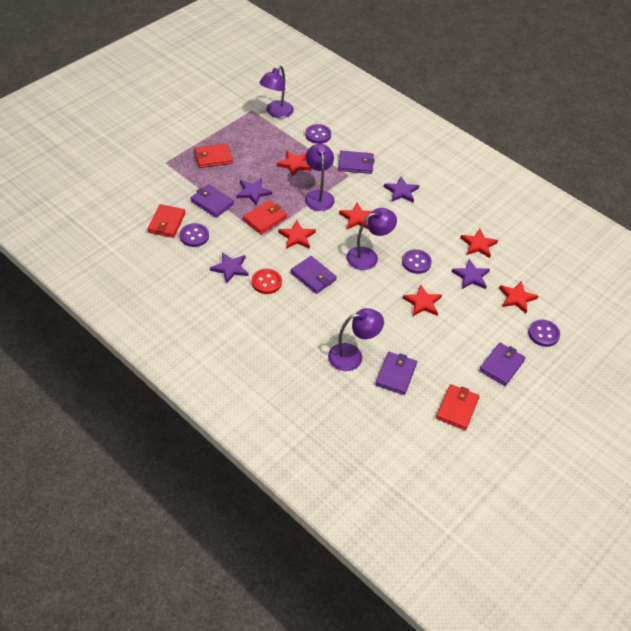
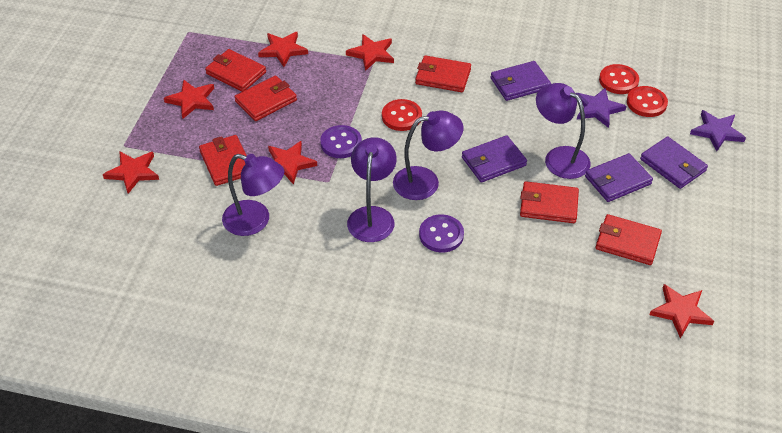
purple button: [180,223,209,247] [305,124,331,144] [402,249,432,274] [528,320,560,347] = 4 -> [320,125,362,158] [419,214,464,253] = 2
purple star: [210,252,249,284] [236,178,272,206] [384,176,420,203] [451,259,490,289] = 4 -> [575,87,627,128] [690,110,746,151] = 2
purple wallet: [190,184,234,218] [291,256,337,294] [338,150,374,174] [376,352,417,395] [479,342,526,386] = 5 -> [462,135,527,183] [491,61,551,101] [585,153,653,202] [640,136,708,189] = 4
red button: [252,269,282,294] = 1 -> [382,99,422,131] [599,64,639,94] [627,86,668,117] = 3
red wallet: [148,204,186,238] [194,143,233,168] [243,200,287,234] [436,384,480,430] = 4 -> [199,135,247,186] [205,49,266,92] [234,76,297,121] [415,55,471,92] [520,181,579,223] [596,214,662,265] = 6

